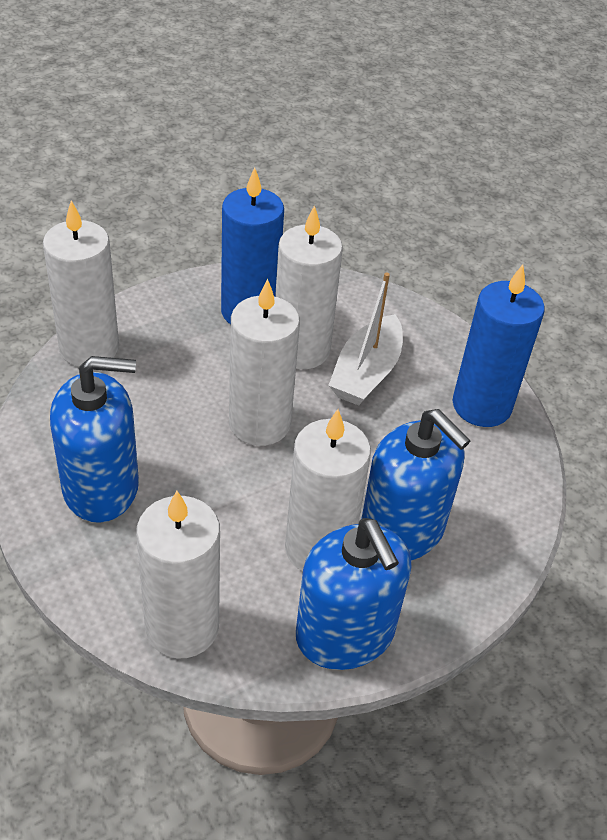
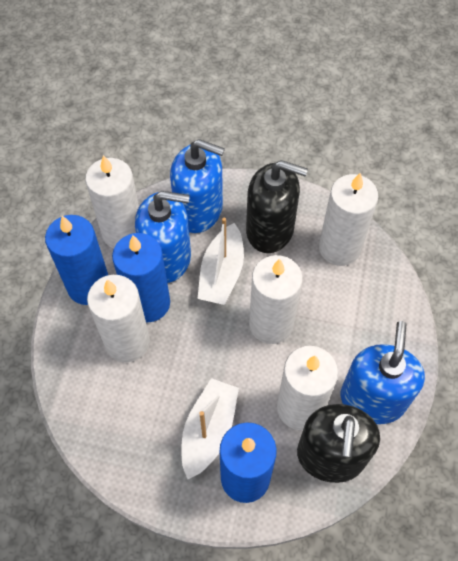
black soap dispenser: none = 0 -> [246,160,308,253] [297,404,380,483] = 2
blue candle: [221,167,284,324] [453,265,545,427] = 2 -> [45,215,108,305] [112,233,170,323] [220,422,277,503] = 3
white boat: [328,272,403,406] = 1 -> [181,378,239,479] [197,217,244,305] = 2

